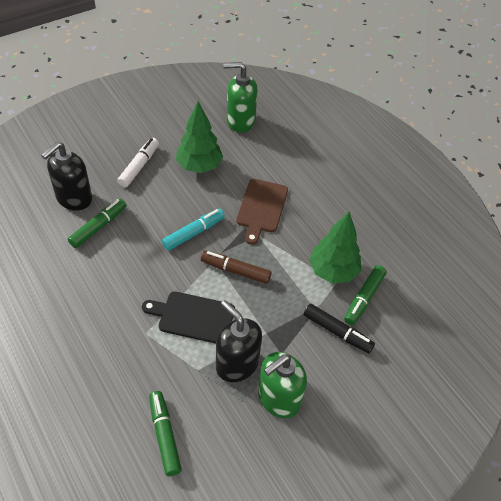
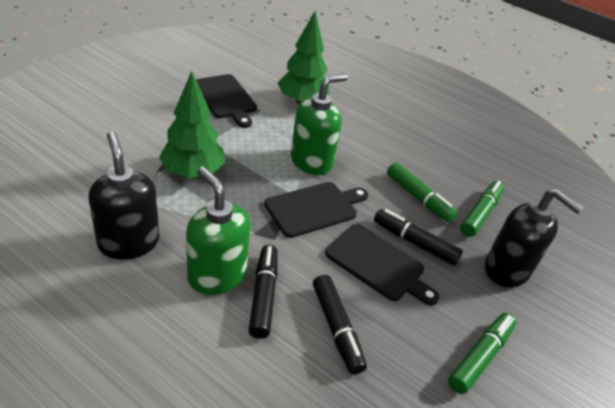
black cutting board: [142,291,235,344] = 1 -> [196,74,257,128] [264,182,368,238] [325,224,439,305] = 3
black marker: [304,304,375,353] = 1 -> [249,245,277,339] [313,274,367,375] [374,209,463,266] = 3
brown cutting board: [236,179,288,245] = 1 -> none = 0
brown marker: [201,251,272,284] = 1 -> none = 0
turquoise marker: [162,209,225,251] = 1 -> none = 0
white marker: [117,138,159,187] = 1 -> none = 0

